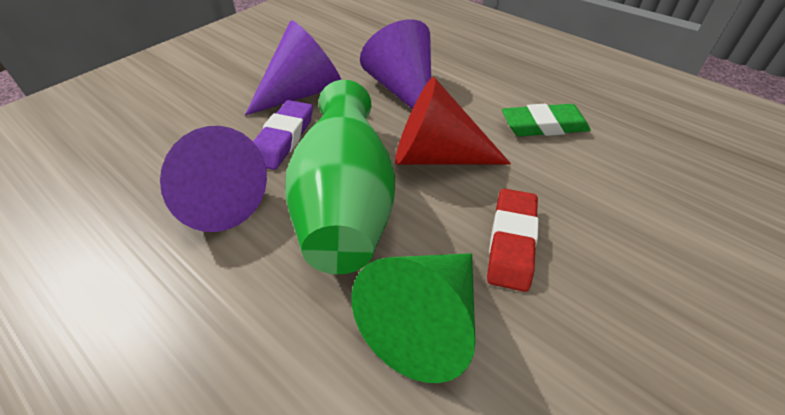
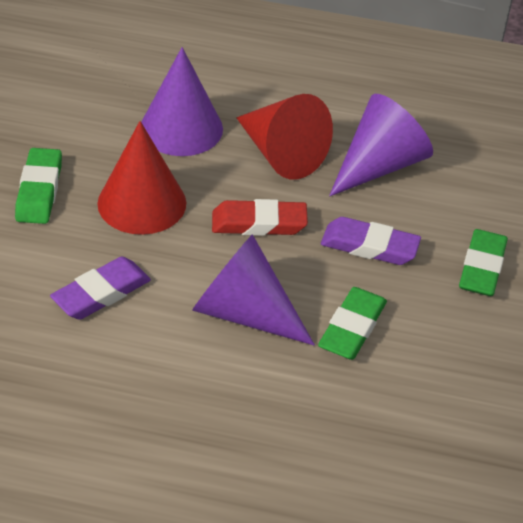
green cone: [352,253,475,383] = 1 -> none = 0
green eraser: [502,104,590,136] = 1 -> [15,148,62,224] [318,287,387,360] [459,229,508,296] = 3
green vase: [285,80,395,274] = 1 -> none = 0
purple eraser: [253,100,313,170] = 1 -> [50,256,151,320] [321,217,421,265] = 2
red cone: [395,77,511,165] = 1 -> [97,121,186,235] [236,94,333,179] = 2

